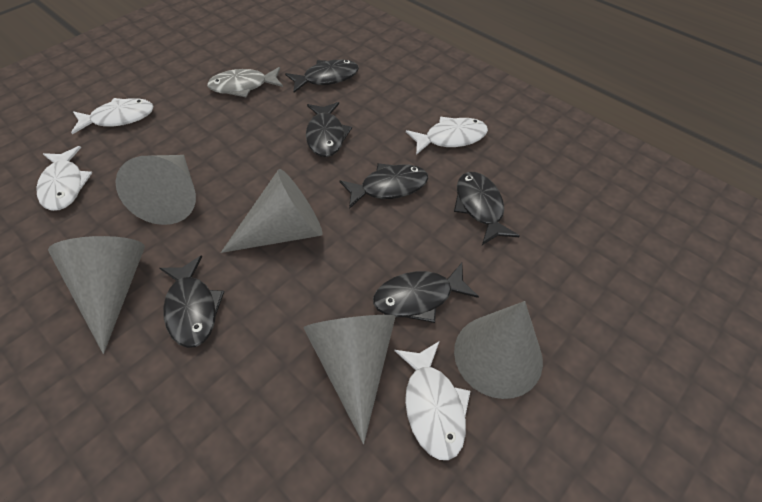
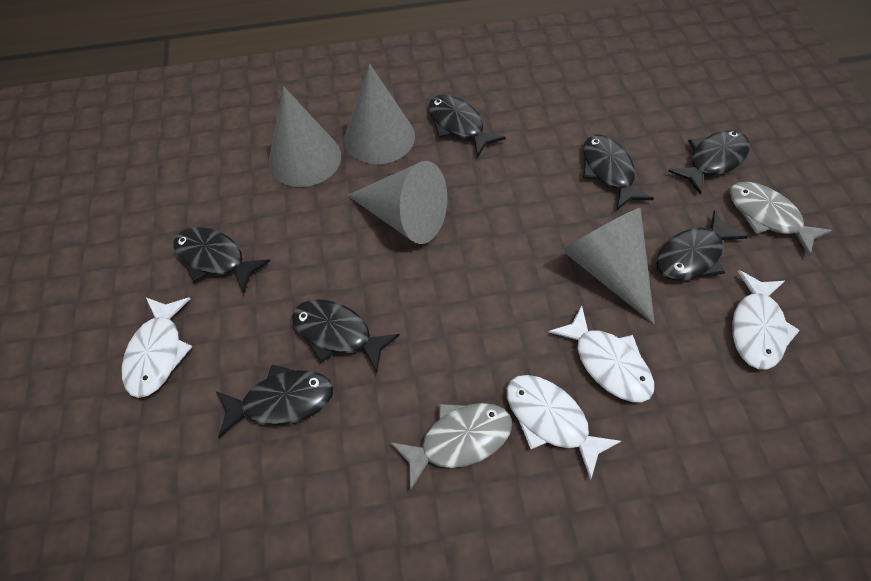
black fish: [160,255,224,348] [285,59,359,92] [306,102,352,157] [340,163,428,209] [373,263,479,323] [454,172,520,245] = 6 -> [173,227,270,293] [216,364,334,438] [292,299,400,373] [428,95,506,157] [583,134,654,211] [656,210,748,281] [668,130,750,195] = 7
grey cone: [48,236,145,354] [115,155,196,225] [221,169,323,253] [303,315,396,444] [454,301,543,399] = 5 -> [269,86,341,187] [344,64,415,164] [347,161,447,244] [562,208,655,325] = 4
grey fish: [207,67,283,97] = 1 -> [390,403,512,491] [729,182,833,257] = 2

